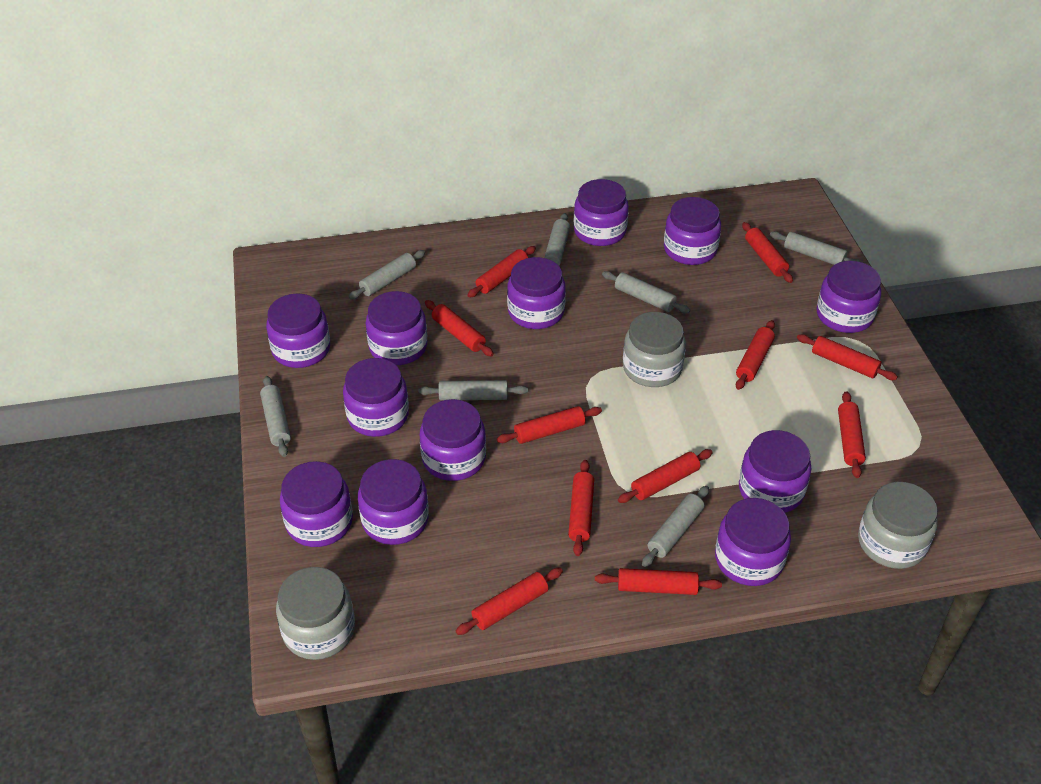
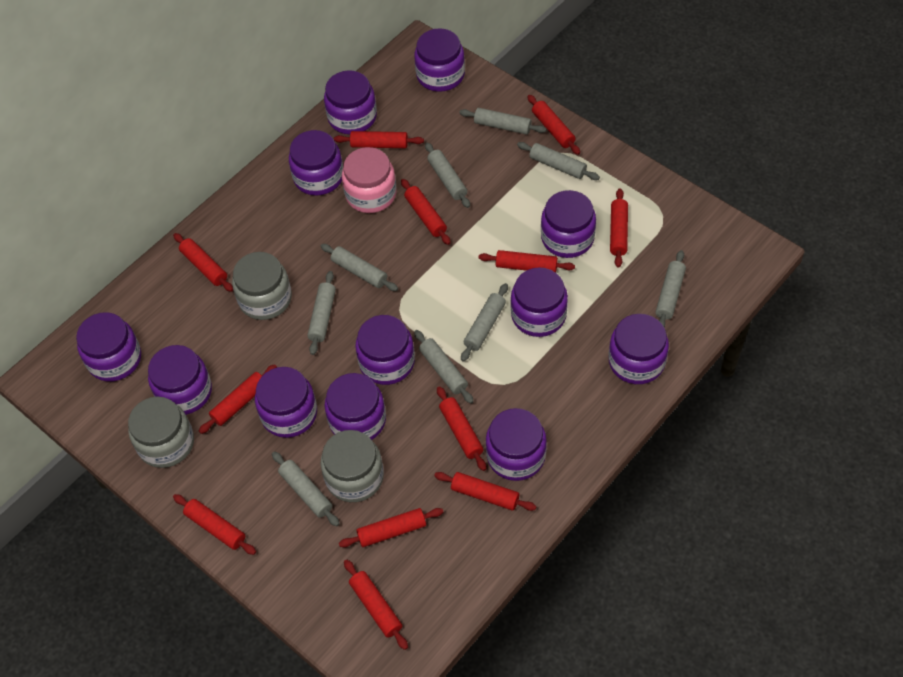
grey rolling pin: [260,376,291,457] [349,250,425,300] [418,380,528,400] [544,213,570,266] [602,271,690,313] [642,486,709,567] [770,231,861,265] = 7 -> [272,451,339,527] [307,271,336,355] [320,244,398,291] [414,330,474,404] [425,142,470,208] [459,108,547,135] [461,283,508,362] [517,142,600,180] [655,250,686,328] = 9
pink jar: none = 0 -> [342,147,397,213] = 1
red rolling pin: [425,300,494,357] [456,568,563,635] [467,246,536,298] [497,406,602,444] [568,460,594,556] [595,568,722,595] [618,449,713,503] [736,320,775,390] [742,222,793,283] [797,334,898,380] [838,391,866,478] = 11 -> [173,233,233,292] [173,494,256,555] [199,364,277,434] [334,131,424,148] [339,508,443,547] [344,560,408,650] [401,179,451,245] [434,472,537,511] [437,386,486,471] [479,250,575,272] [527,95,580,155] [610,189,628,267] = 12

